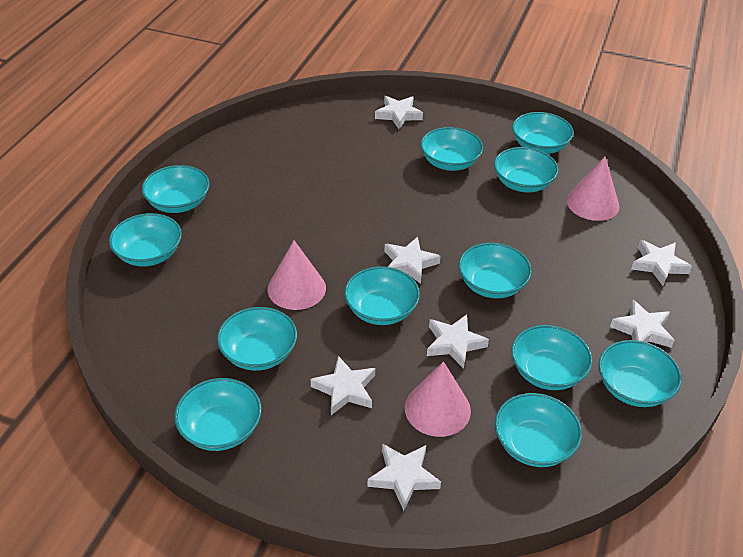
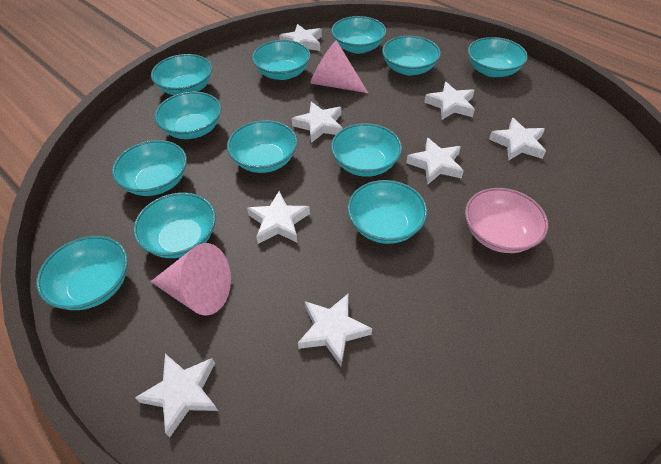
pink bowl: none = 0 -> [465,188,548,253] = 1
pink cone: [268,240,326,310] [405,361,471,437] [567,157,619,221] = 3 -> [150,243,231,316] [310,40,368,93] = 2
white star: [311,356,375,415] [367,443,441,511] [375,96,423,129] [384,237,441,284] [427,314,489,369] [610,300,674,348] [631,240,692,286] = 7 -> [135,354,218,438] [247,191,310,244] [279,24,322,51] [292,102,343,143] [298,294,372,366] [406,138,464,184] [424,82,475,120] [489,118,546,161] = 8

